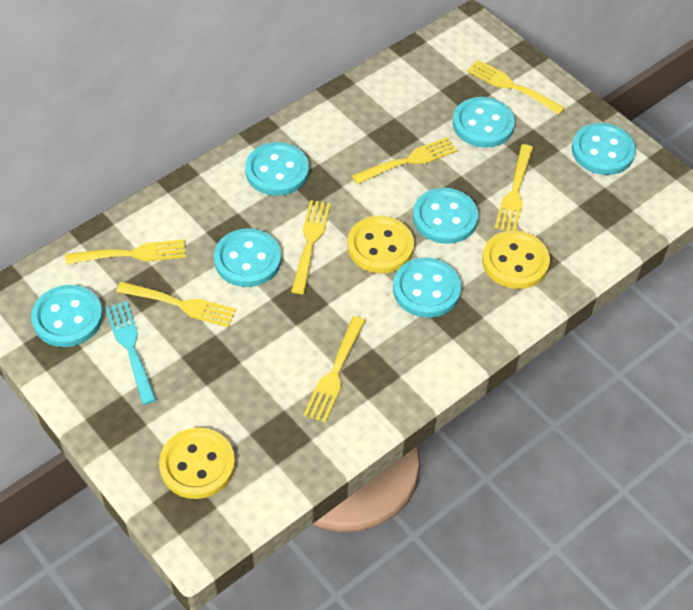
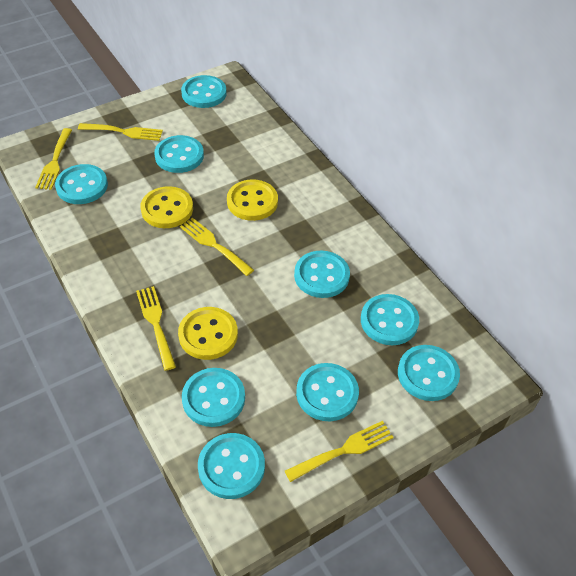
turquoise button: [31,285,103,347] [214,228,281,287] [245,142,309,196] [393,257,461,318] [413,188,478,244] [453,97,515,148] [572,123,636,175] = 7 -> [55,164,108,204] [154,135,204,173] [181,75,227,108] [182,368,245,427] [198,433,265,499] [294,251,350,298] [296,363,359,421] [361,294,419,345] [398,345,460,401] = 9
turquoise fork: [105,301,156,405] = 1 -> none = 0
yellow fork: [65,240,186,264] [116,282,236,327] [291,200,331,294] [304,316,365,423] [352,137,457,184] [467,59,565,115] [495,144,533,231] = 7 -> [35,128,72,190] [78,123,163,141] [136,286,176,371] [180,218,254,276] [285,421,394,482] = 5

